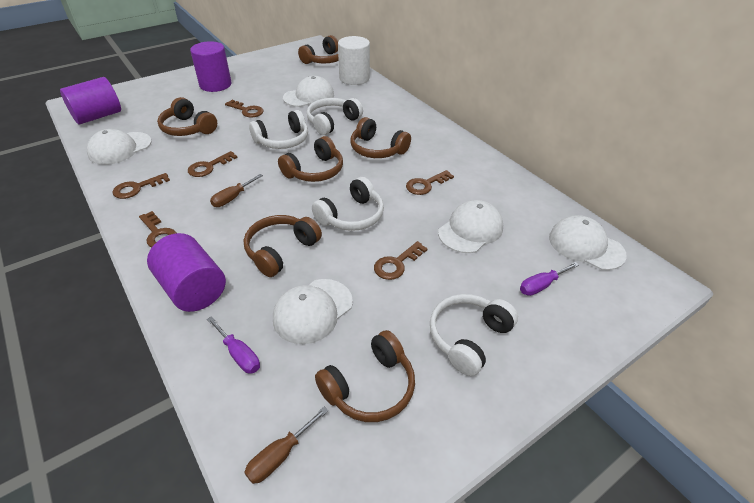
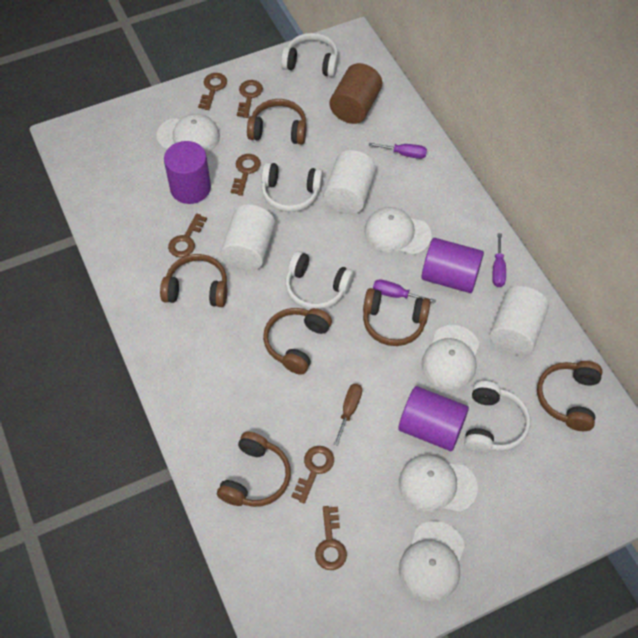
brown cylinder: none = 0 -> [330,63,382,124] = 1
brown screwdriver: [210,174,263,207] [244,407,328,484] = 2 -> [334,384,362,446] = 1
purple screwdriver: [207,316,260,374] [520,262,579,296] = 2 -> [369,143,427,159] [373,279,436,304] [492,233,506,287] = 3
white cylinder: [338,36,370,85] = 1 -> [221,204,275,271] [324,150,376,214] [490,286,549,355] = 3

